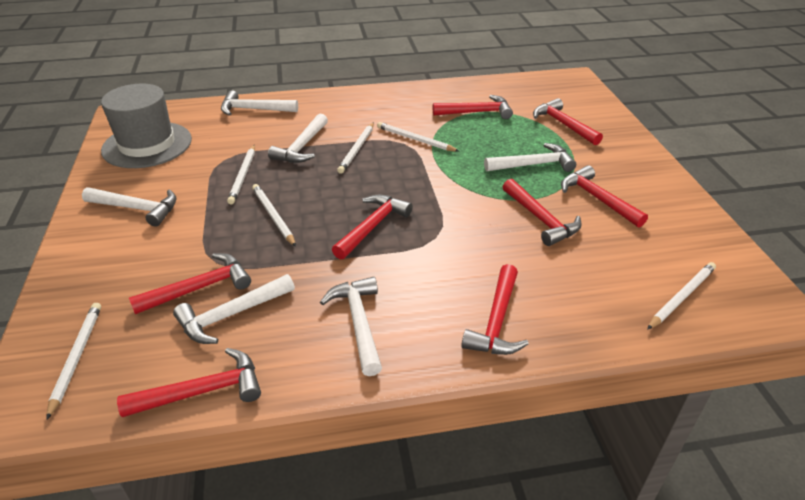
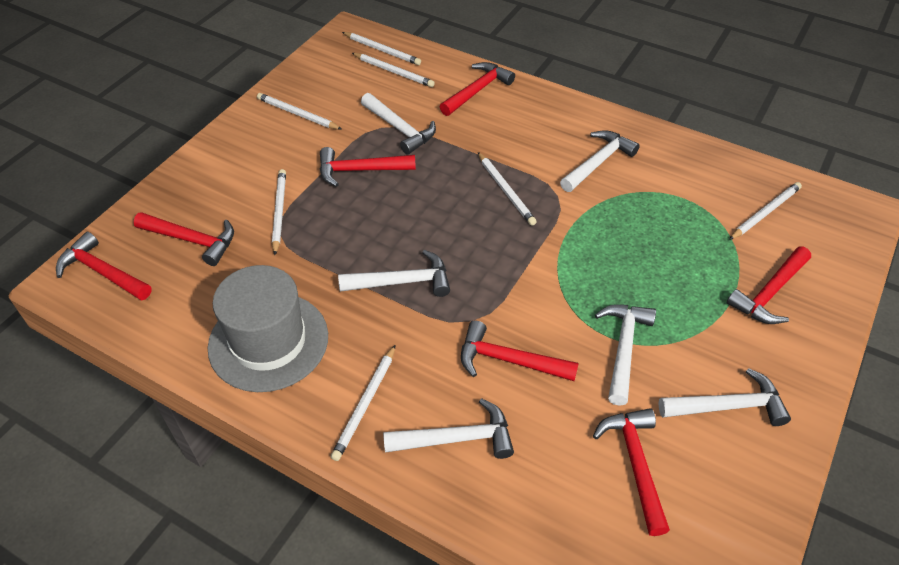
red hammer: [117,348,261,417] [129,253,251,314] [332,195,413,259] [433,95,513,119] [461,264,529,355] [503,179,582,246] [533,98,603,145] [561,165,648,227] = 8 -> [56,232,152,300] [134,212,234,266] [320,147,416,187] [440,62,515,116] [461,321,579,381] [593,408,670,536] [727,247,811,324] = 7
white pencil: [46,303,101,420] [227,144,255,204] [252,184,296,247] [337,122,374,174] [377,122,459,152] [647,262,716,330] = 6 -> [257,93,342,130] [272,169,286,255] [331,345,395,461] [342,32,421,65] [352,53,435,87] [478,152,537,226] [729,182,802,240] = 7

